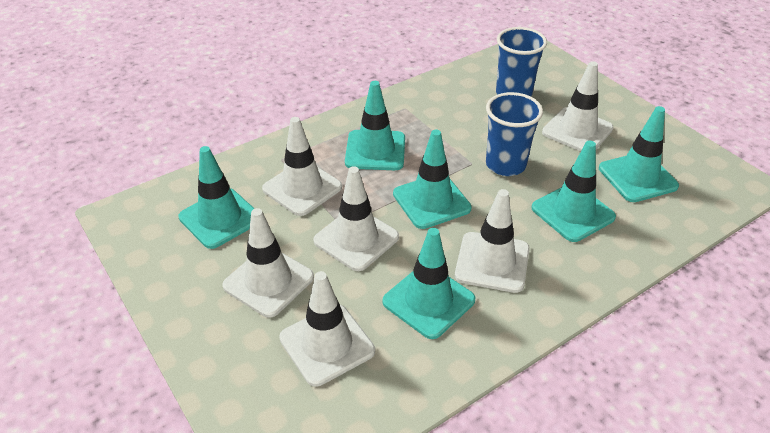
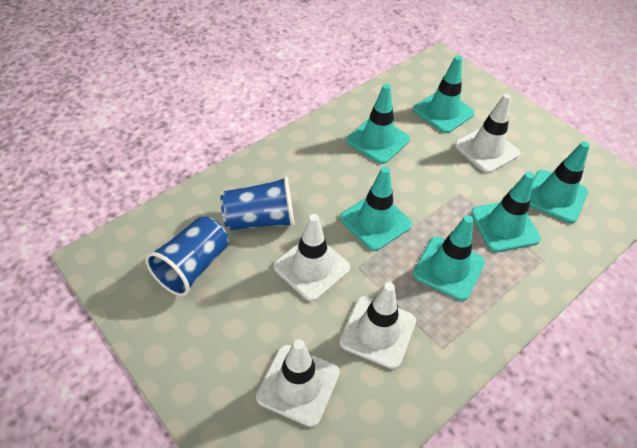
white traffic cone: [222,208,314,318] [262,117,342,216] [279,271,375,387] [313,166,399,271] [455,189,530,293] [542,61,614,151] = 6 -> [256,339,340,427] [274,214,350,301] [339,282,416,369] [455,93,520,173] = 4

